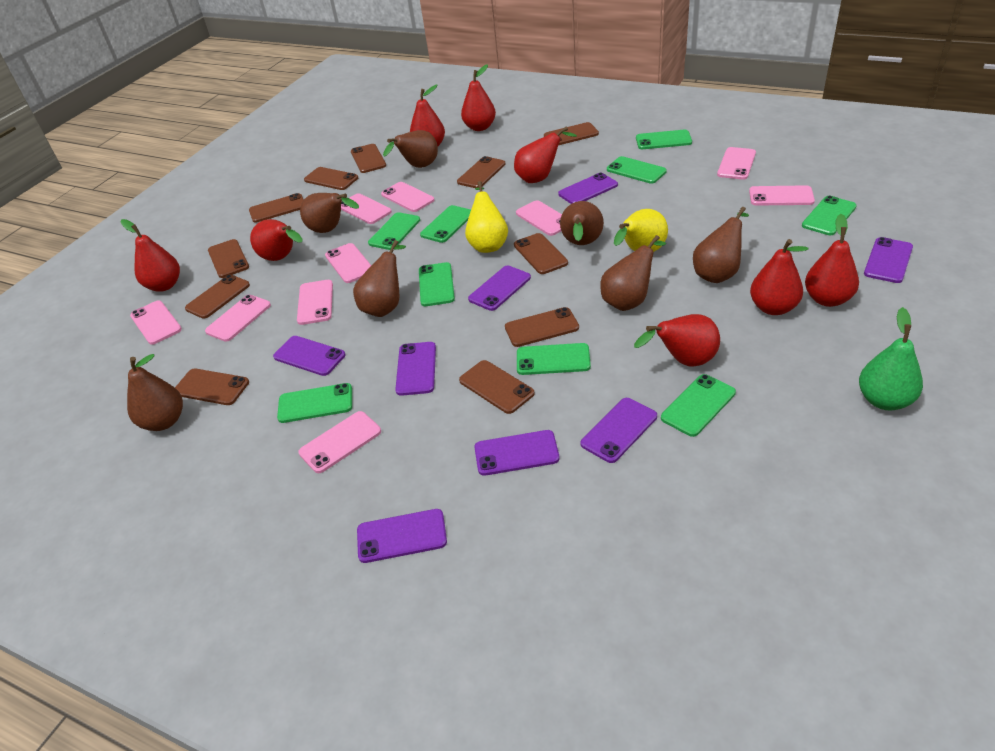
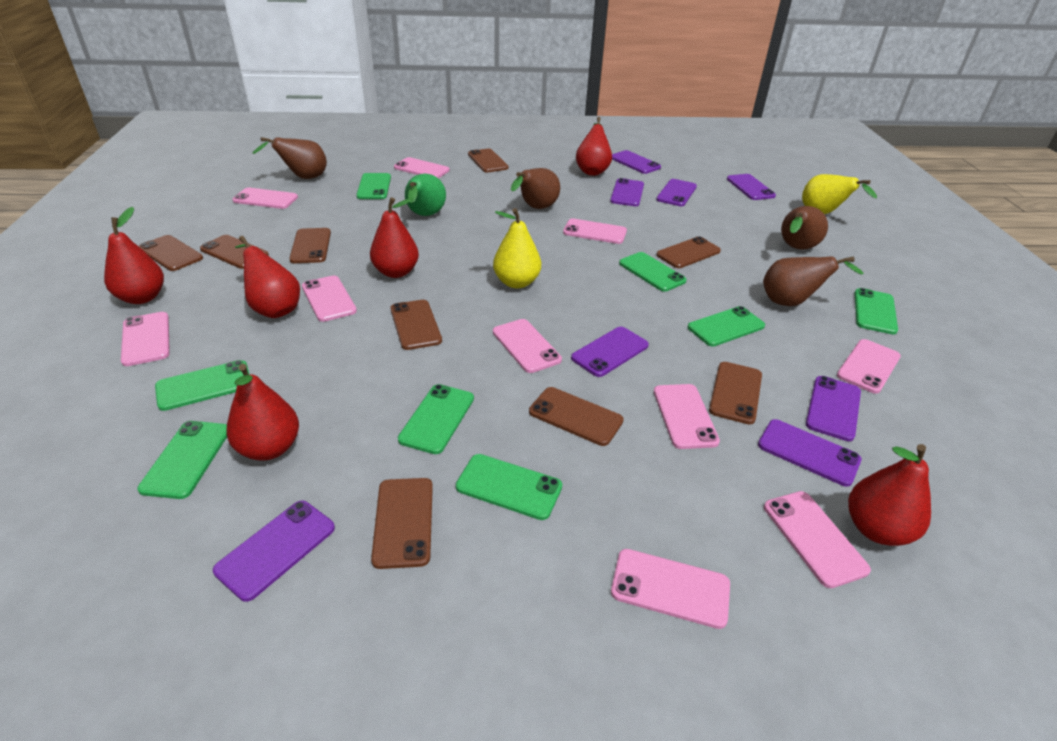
brown pear: [127,354,183,431] [300,193,359,233] [353,240,406,317] [383,130,438,168] [560,201,604,245] [600,235,666,311] [693,207,749,283] = 7 -> [252,137,327,179] [511,168,560,209] [763,256,864,306] [781,206,828,250] = 4
brown phone: [175,369,249,405] [185,275,250,319] [208,239,249,278] [249,193,304,223] [304,167,358,190] [351,144,386,173] [457,156,505,188] [459,360,535,414] [505,307,579,347] [514,233,568,274] [544,122,599,145] = 11 -> [139,235,203,271] [200,235,269,269] [289,228,331,263] [371,478,433,569] [390,300,442,350] [468,148,509,172] [529,387,624,446] [656,236,721,268] [709,362,762,424] = 9
green phone: [277,383,352,423] [368,212,420,250] [419,262,455,306] [420,205,471,243] [517,343,591,375] [607,156,667,184] [636,130,692,149] [661,374,736,437] [802,196,857,235] = 9 -> [137,421,227,499] [155,360,249,411] [357,173,391,199] [398,384,474,454] [456,454,562,520] [619,252,687,292] [688,306,765,346] [855,288,898,334] = 8
red pear: [121,219,180,292] [250,219,303,261] [410,85,445,146] [461,64,496,131] [514,126,577,183] [634,314,720,367] [750,239,808,315] [805,214,859,307] = 8 -> [104,207,164,304] [226,364,299,461] [235,236,300,318] [370,197,419,278] [576,117,612,176] [848,444,931,546] = 6

